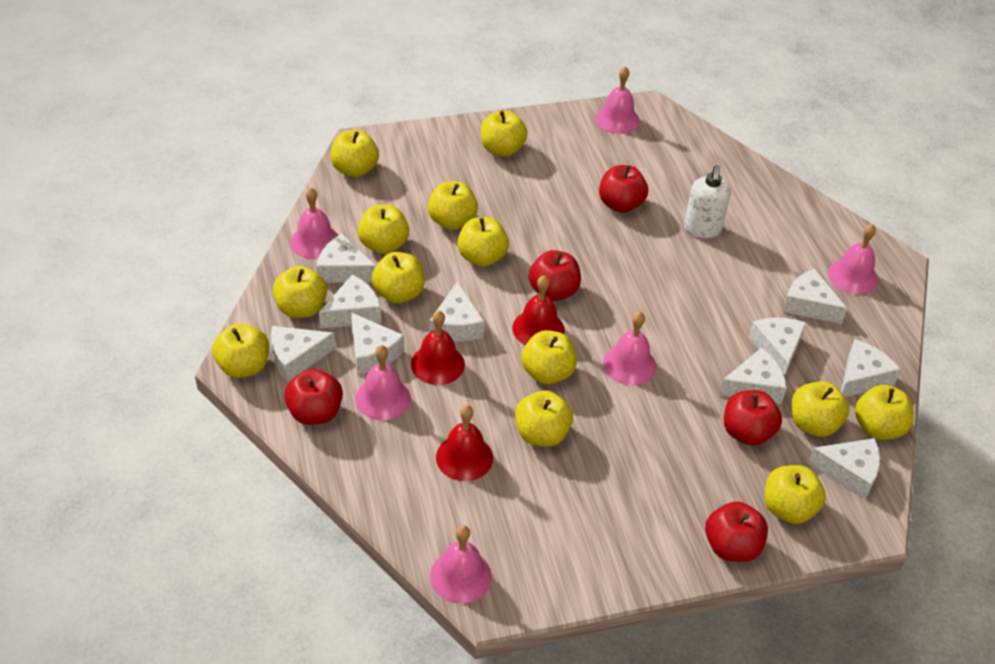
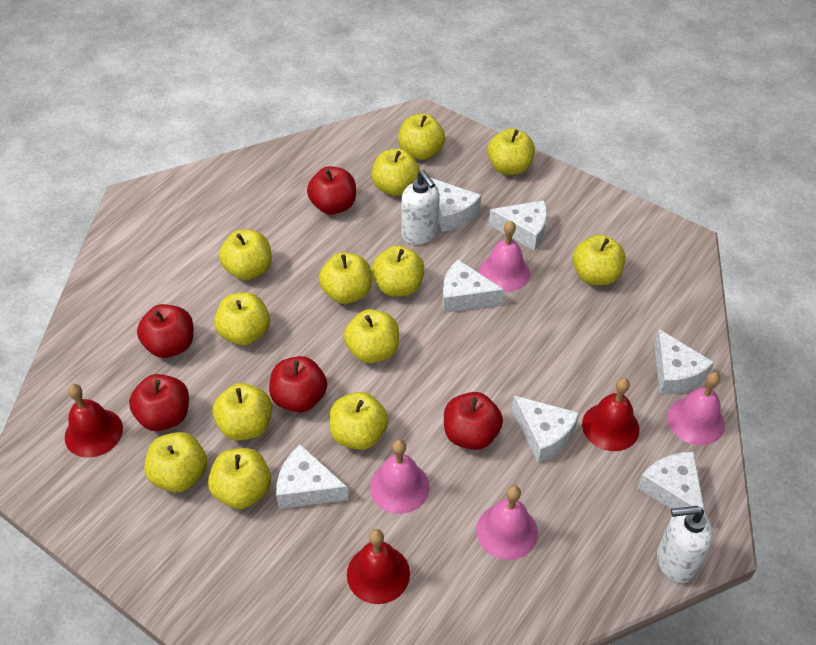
pink bell: [290,187,338,260] [355,345,411,420] [430,525,492,604] [595,66,640,134] [603,312,656,386] [828,224,878,295] = 6 -> [370,439,430,514] [476,485,538,560] [480,220,530,292] [667,372,725,445] = 4
white cheese: [271,326,335,382] [317,234,376,283] [319,275,381,329] [351,312,404,375] [429,281,485,342] [719,347,787,404] [748,318,806,377] [783,269,847,324] [808,438,880,499] [841,339,901,397] = 10 -> [276,444,348,509] [431,178,481,232] [442,259,504,313] [489,200,547,251] [512,395,579,463] [637,452,705,514] [654,329,714,395] = 7
white soap dispenser: [684,165,731,238] = 1 -> [401,170,439,245] [657,506,713,583] = 2

